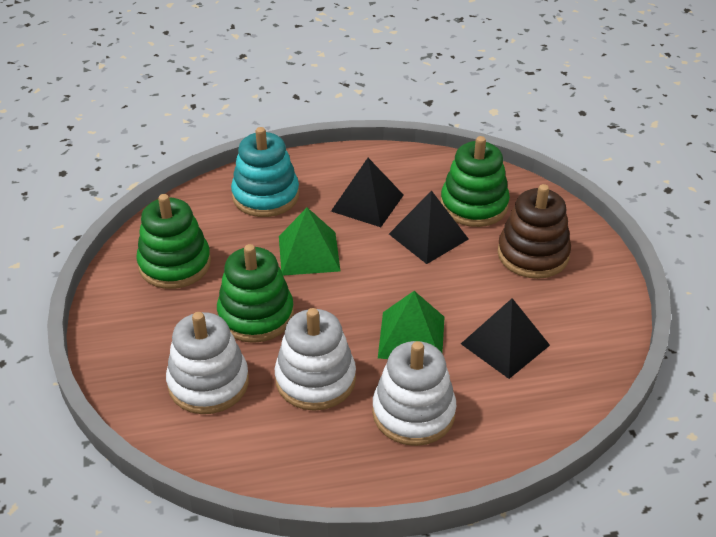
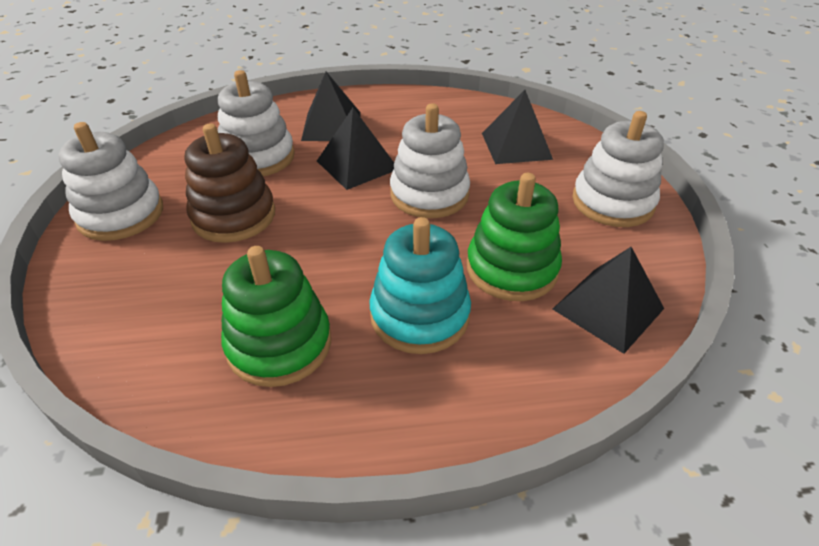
black pyramid: [331,158,404,227] [389,191,469,264] [461,298,550,379] = 3 -> [301,72,361,141] [317,108,394,190] [482,90,553,164] [553,247,664,354] = 4
green pyramid: [279,208,340,276] [378,291,444,359] = 2 -> none = 0
green stacking toy: [136,194,211,289] [217,244,294,343] [441,136,510,227] = 3 -> [221,246,331,387] [467,173,562,301] = 2
white stacking toy: [166,312,249,414] [275,308,356,411] [372,341,456,446] = 3 -> [59,122,163,241] [218,70,295,176] [390,103,470,218] [572,111,664,227] = 4

